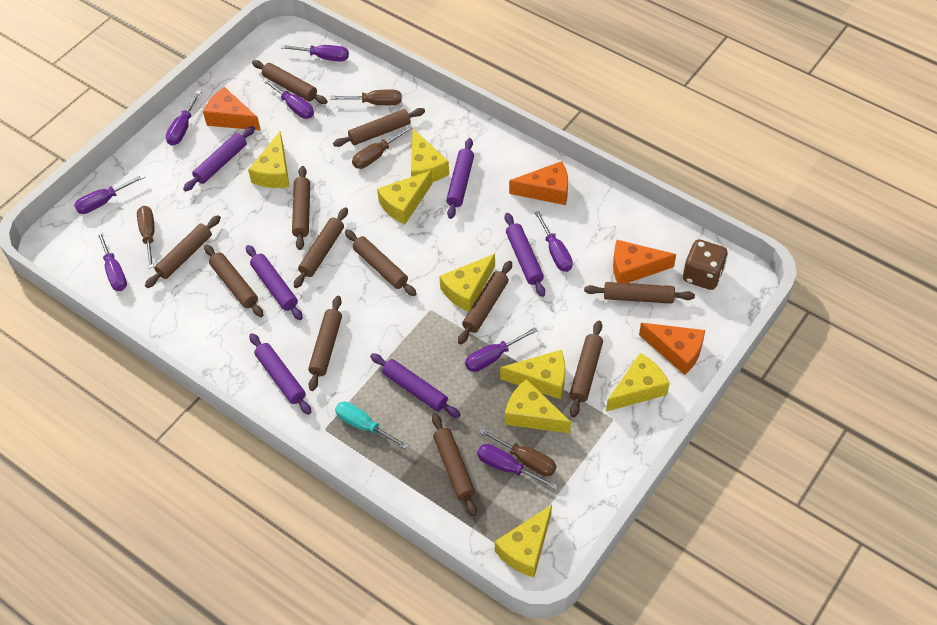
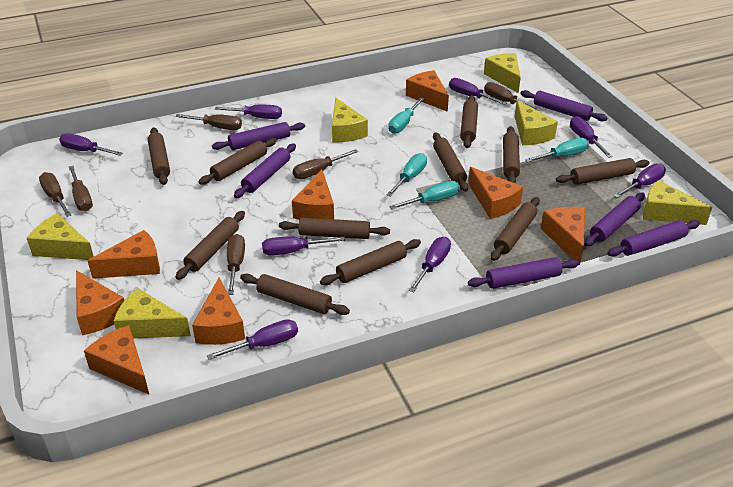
brown dice: [683,239,728,290] = 1 -> none = 0
brown rolling pin: [145,215,221,288] [204,245,263,317] [252,60,327,104] [292,166,310,250] [294,207,348,288] [308,296,342,391] [333,108,425,147] [345,230,417,296] [432,413,477,516] [458,261,512,344] [570,321,603,417] [584,282,695,304] = 12 -> [148,128,170,185] [176,211,245,280] [199,138,277,185] [240,274,350,315] [279,217,390,239] [320,239,421,285] [433,133,468,192] [460,95,478,148] [491,197,540,261] [503,126,520,183] [556,158,650,185] = 11
brown screwdriver: [137,206,155,268] [330,90,402,105] [352,125,412,169] [479,428,556,476] = 4 -> [39,172,71,217] [69,166,93,211] [175,114,242,130] [227,234,245,295] [293,149,358,179] [484,82,539,111] = 6
orange cheese: [203,87,261,130] [509,161,568,205] [613,240,676,283] [639,323,705,375] = 4 -> [76,270,124,335] [84,325,149,394] [88,230,160,279] [192,278,245,345] [292,169,334,220] [406,70,449,112] [468,167,523,219] [541,207,585,265] = 8
turquoise screwdriver: [335,402,408,449] = 1 -> [386,153,427,197] [388,98,425,134] [389,181,460,209] [525,138,589,162] = 4
yellow cheese: [248,132,290,188] [377,170,433,224] [411,129,449,182] [439,254,495,312] [495,505,552,577] [500,350,565,399] [505,379,571,433] [606,353,670,412] = 8 -> [27,213,94,260] [114,288,191,339] [332,98,368,143] [484,53,521,93] [515,100,558,145] [643,180,712,225] = 6

